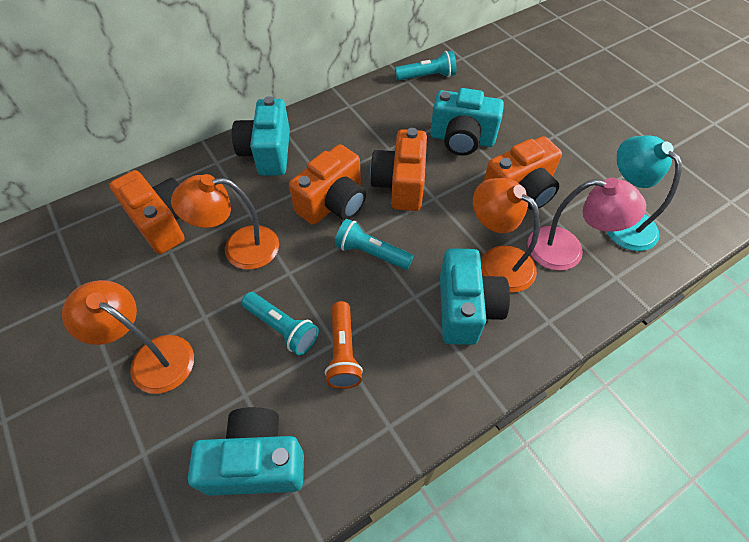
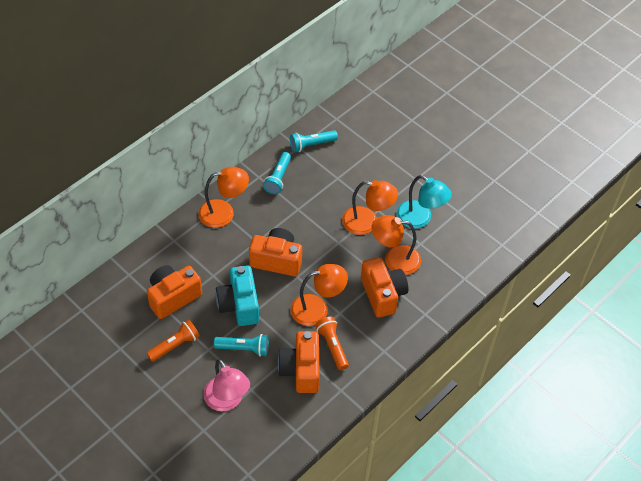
orange flashlight: [325,301,363,389] = 1 -> [147,320,200,362] [315,317,349,370] = 2
orange lamp: [62,280,194,394] [171,174,279,270] [473,178,540,293] = 3 -> [198,167,249,228] [291,264,348,326] [342,180,398,235] [371,215,421,275] = 4
turquoise camera: [188,407,304,496] [232,96,290,176] [430,88,504,156] [440,248,510,345] = 4 -> [216,265,259,326] = 1

